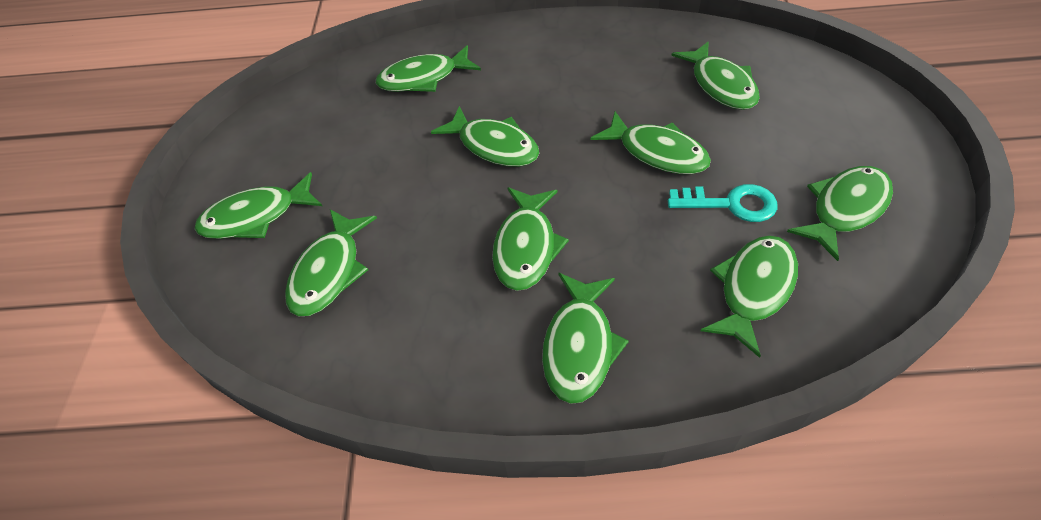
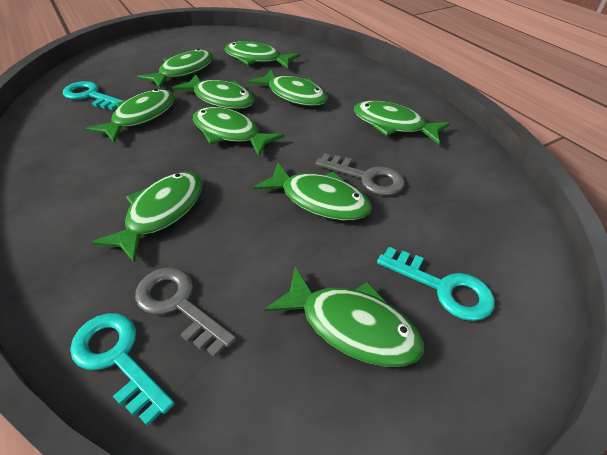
grey key: none = 0 -> [135,267,236,358] [316,153,405,196] = 2
turquoise key: [668,184,777,222] = 1 -> [63,81,123,110] [70,313,174,426] [377,247,495,321] = 3

